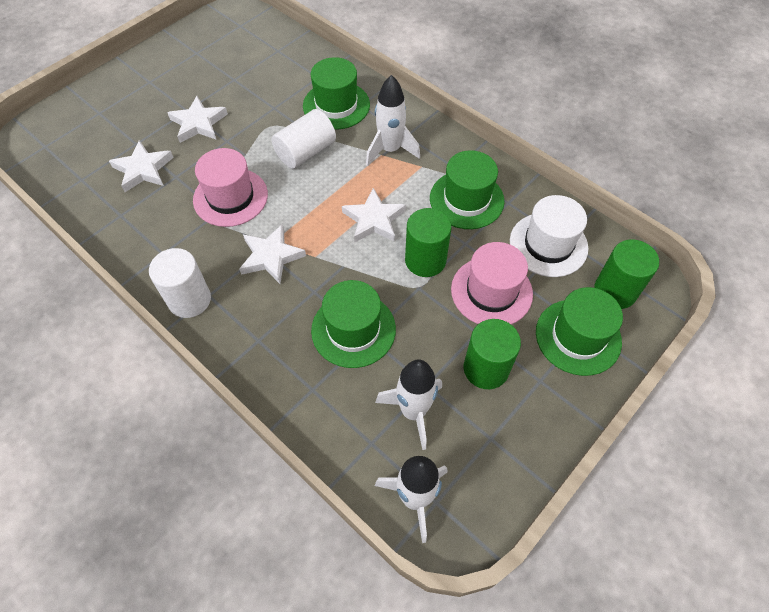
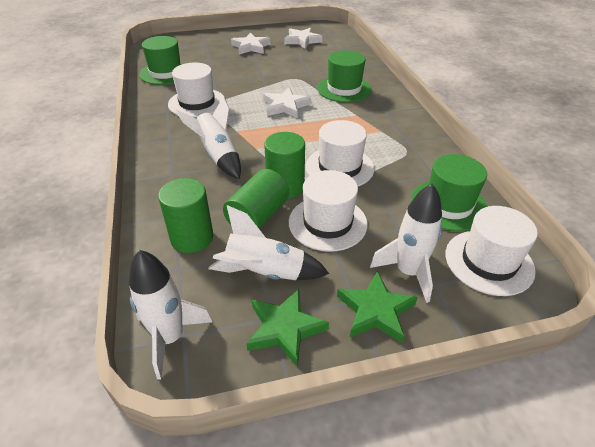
green hat: [303,57,370,130] [311,280,396,368] [430,150,505,229] [536,287,623,376] = 4 -> [139,36,185,85] [317,50,372,103] [411,154,488,231] = 3
green star: none = 0 -> [246,289,329,367] [337,271,418,343] = 2
pink hat: [193,148,268,227] [451,242,533,324] = 2 -> none = 0
white cylinder: [149,248,211,318] [272,109,336,169] = 2 -> none = 0
white hat: [510,195,588,277] = 1 -> [168,63,224,118] [289,170,368,252] [306,120,375,186] [445,206,538,296] = 4
white rocket: [366,75,420,166] [375,359,442,450] [375,456,447,543] = 3 -> [129,250,212,379] [175,96,241,179] [208,205,329,280] [370,184,442,303] = 4
white star: [109,140,174,192] [167,96,228,143] [239,224,306,284] [342,188,406,242] = 4 -> [231,33,270,55] [263,87,311,118] [284,28,323,49] = 3

